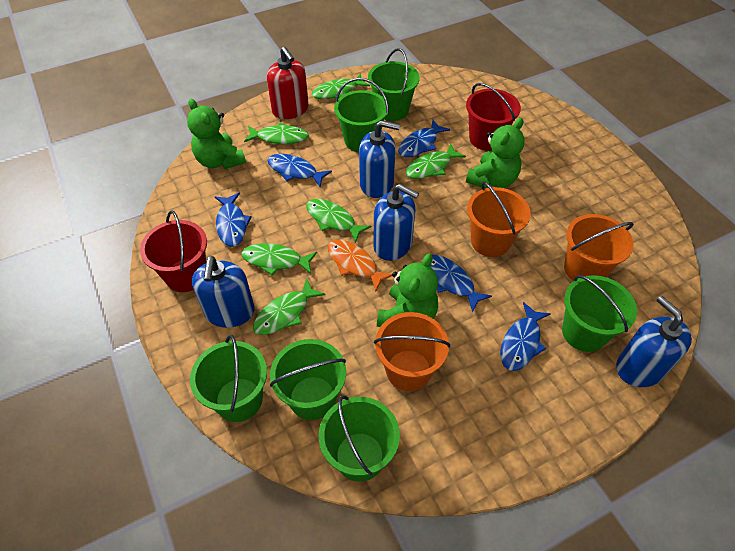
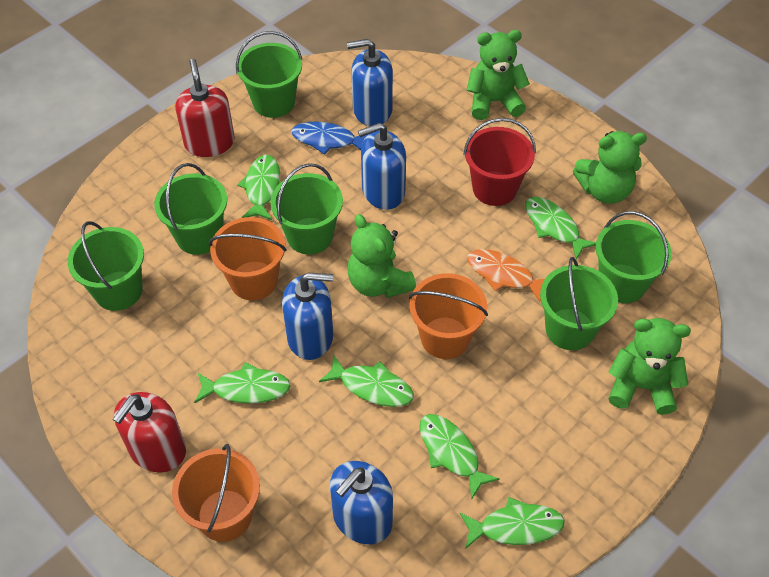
blue fish: [215,192,252,247] [267,154,332,187] [398,120,450,157] [430,255,492,313] [500,302,551,371] = 5 -> [291,122,367,155] = 1
green teddy bear: [187,98,246,169] [377,254,438,327] [466,118,525,188] = 3 -> [347,214,416,298] [467,30,530,120] [573,131,647,204] [608,318,691,415] = 4
red bucket: [140,210,207,292] [466,83,521,151] = 2 -> [463,118,536,206] = 1
red soap dispenser: [266,47,309,119] = 1 -> [113,392,186,473] [175,59,235,157] = 2

